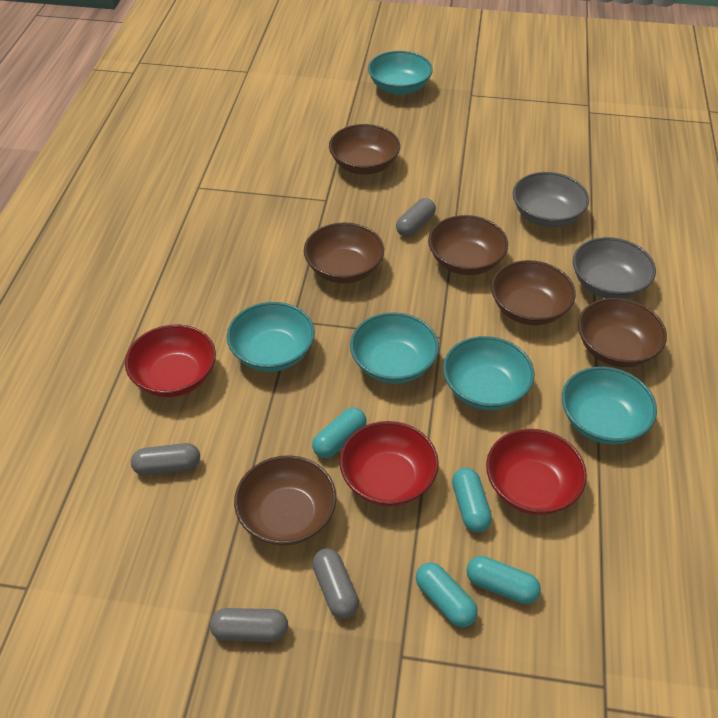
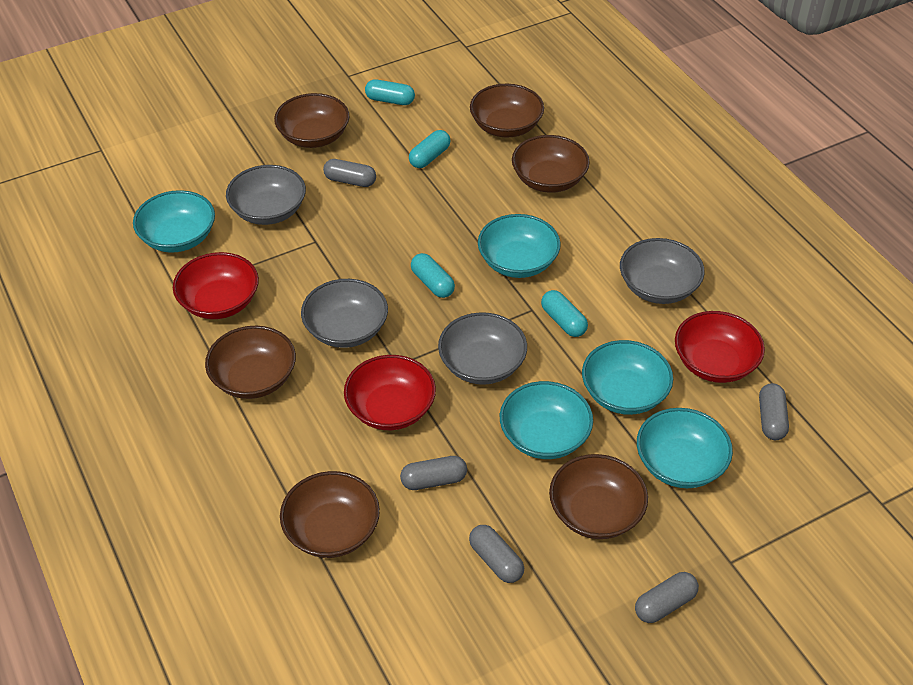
grey bowl: [513,172,589,227] [573,237,656,299] = 2 -> [226,165,306,225] [301,279,388,348] [438,312,527,385] [620,238,705,304] = 4
grey capsule: [131,443,200,476] [210,608,288,642] [312,548,359,619] [396,198,436,237] = 4 -> [323,159,376,187] [400,456,467,490] [469,525,524,583] [635,572,699,623] [759,383,789,440] = 5

